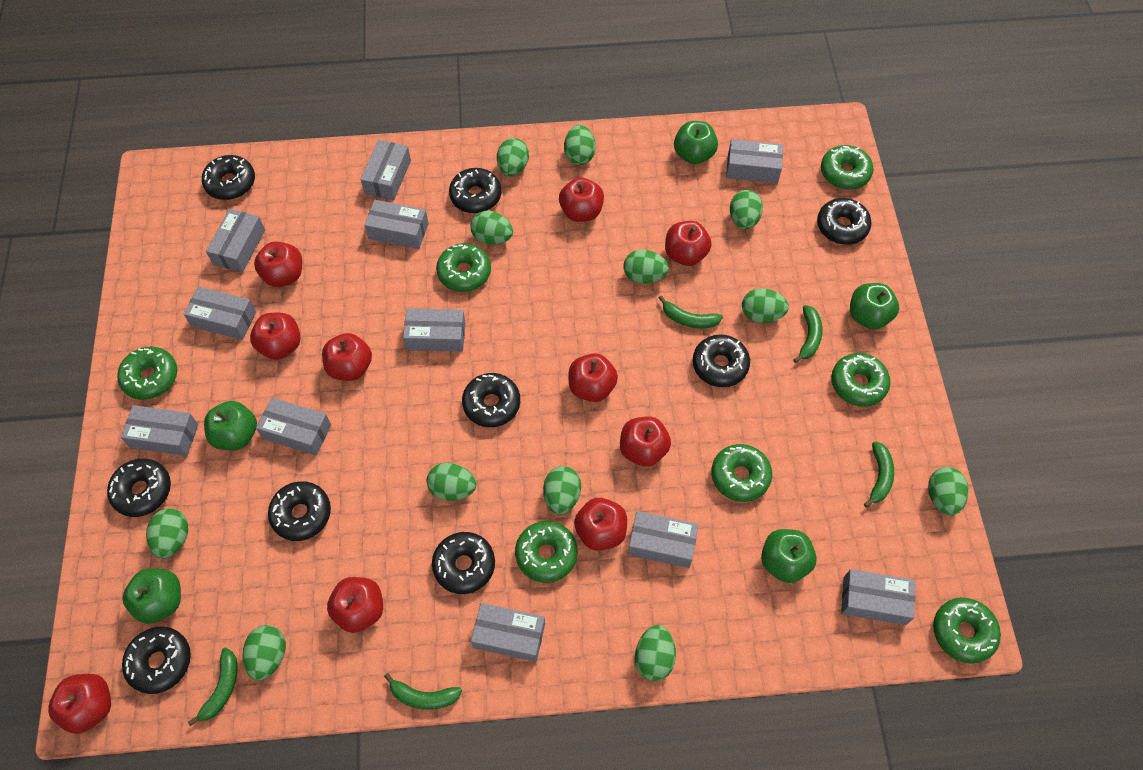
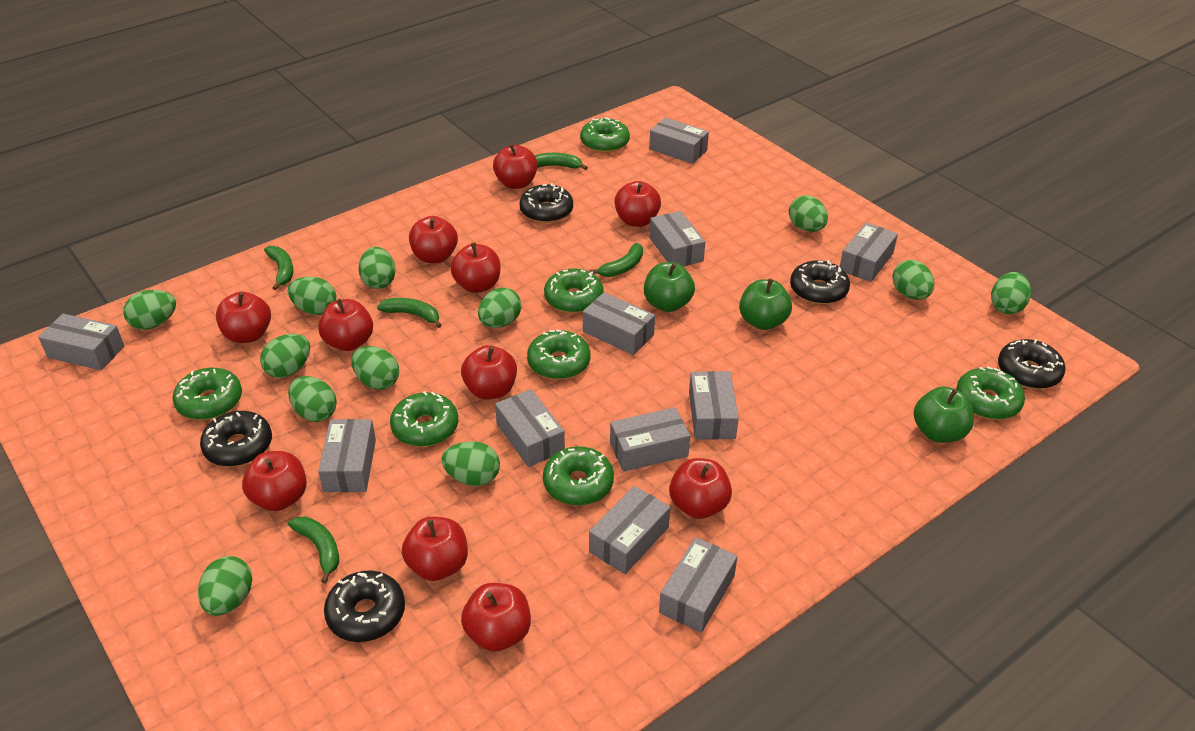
black donut: [107,459,171,517] [122,626,191,694] [202,155,255,200] [268,481,331,541] [432,532,495,594] [449,168,502,213] [462,373,520,427] [693,334,750,387] [817,198,872,245] = 9 -> [200,411,272,467] [324,570,405,642] [520,183,573,223] [790,260,850,304] [998,339,1066,389] = 5
green apple: [123,568,181,624] [204,401,257,450] [674,121,718,164] [761,529,817,583] [850,283,899,329] = 5 -> [644,262,695,312] [739,278,792,330] [914,387,974,443] = 3
red apple: [48,674,111,734] [250,313,300,360] [254,241,302,287] [322,333,372,381] [327,577,383,633] [559,177,604,222] [568,353,618,402] [574,498,627,551] [620,417,671,467] [665,221,712,266] = 10 -> [216,292,271,343] [242,451,307,511] [318,299,373,351] [402,517,468,581] [409,216,458,263] [450,242,500,293] [461,345,517,399] [461,583,531,652] [493,144,538,189] [614,181,661,227] [669,458,732,519] = 11

